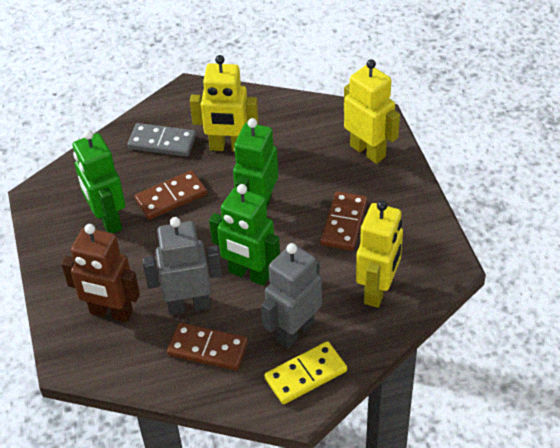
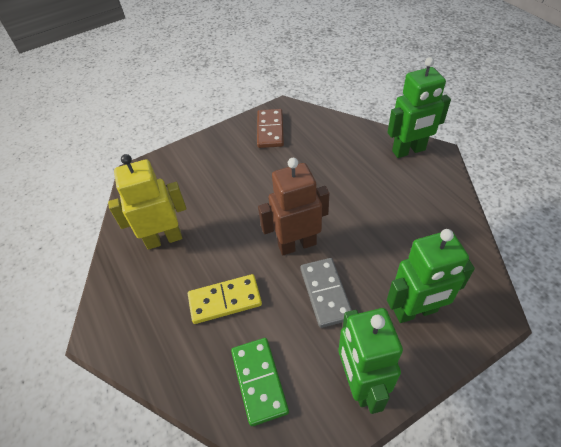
brown domino: [134,170,207,220] [167,323,248,371] [321,191,368,251] = 3 -> [257,109,284,148] = 1
green domino: none = 0 -> [231,338,289,426] = 1
grey robot: [143,217,222,315] [261,243,322,349] = 2 -> none = 0
yellow robot: [190,55,259,152] [344,59,400,164] [356,201,403,308] = 3 -> [108,154,186,250] = 1

